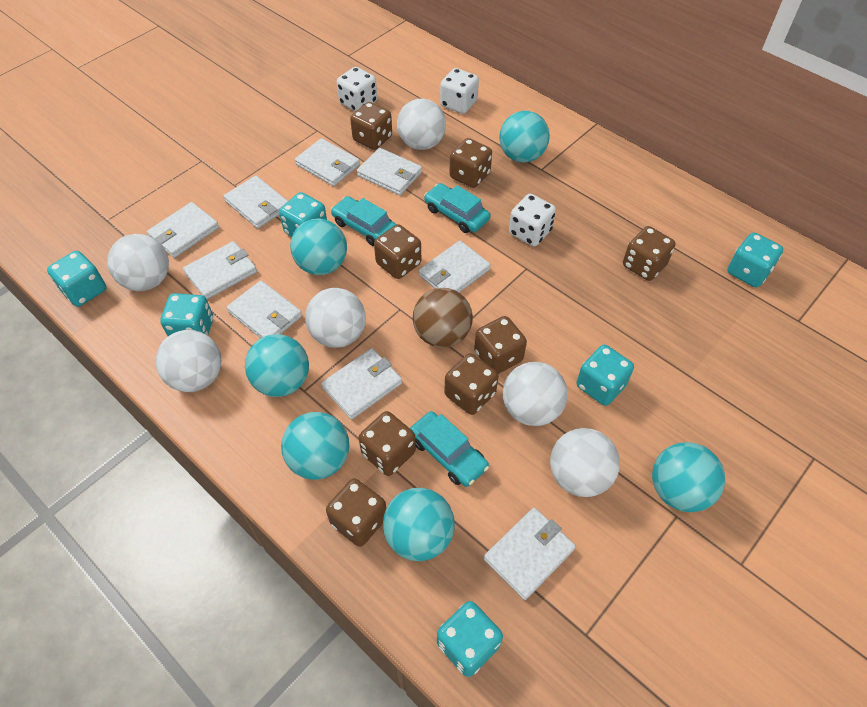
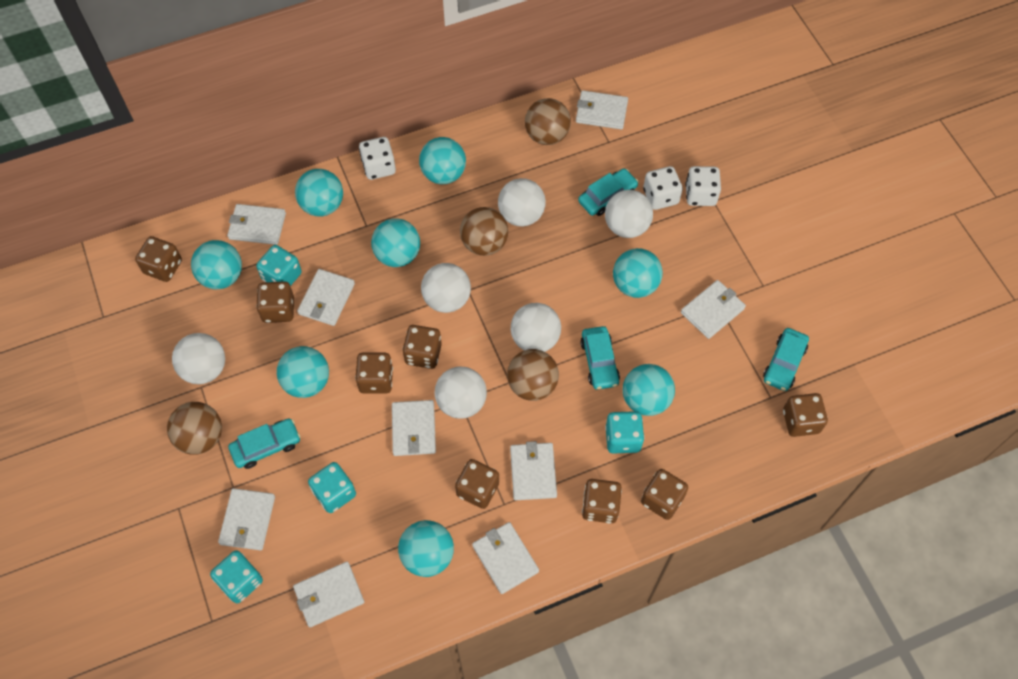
brown ball: [413,288,473,348] = 1 -> [167,402,222,455] [460,207,508,256] [507,349,559,401] [525,98,571,145] = 4
turquoise ball: [245,334,309,397] [281,412,349,480] [290,218,347,275] [383,488,455,561] [499,111,550,163] [652,442,725,512] = 6 -> [191,240,242,289] [277,346,329,398] [295,169,343,217] [371,218,420,267] [398,520,454,577] [419,137,466,184] [613,248,663,298] [623,364,675,416] = 8
turquoise car: [331,196,397,246] [410,411,489,487] [424,183,491,233] = 3 -> [228,419,301,469] [578,168,639,216] [580,326,620,390] [763,328,809,391] = 4
turquoise dice: [47,251,106,307] [160,293,213,336] [279,192,327,237] [437,601,503,677] [576,345,634,406] [727,233,783,287] = 6 -> [210,551,263,603] [256,245,302,286] [308,462,356,513] [605,411,644,454] = 4

